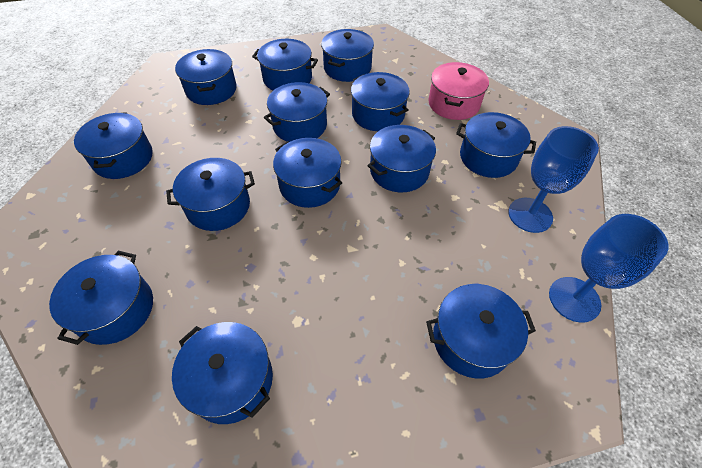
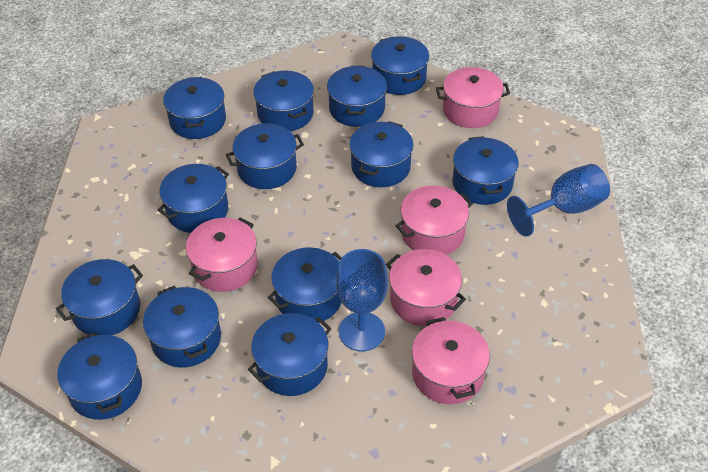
pink pot: [428,62,489,120] = 1 -> [186,218,258,292] [386,249,466,326] [395,185,473,255] [412,317,490,404] [436,67,510,128] = 5

